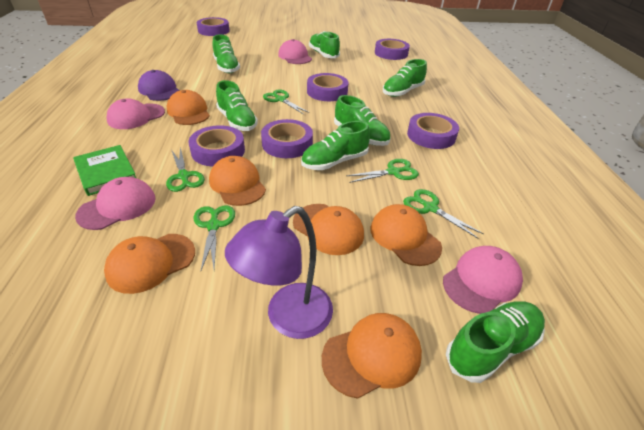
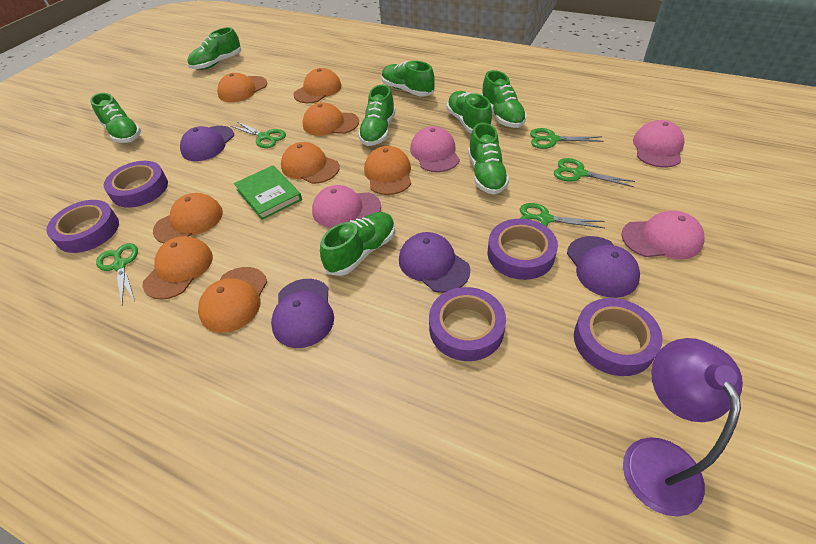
green shoe: [212,34,240,73] [216,80,258,131] [301,121,370,170] [309,31,340,58] [334,95,390,146] [383,59,427,97] [446,301,545,383] = 7 -> [90,93,141,143] [187,27,241,70] [320,212,395,276] [358,85,396,146] [382,61,435,96] [446,91,492,134] [468,123,509,195] [481,70,527,128] = 8
orange cap: [104,234,195,294] [167,90,210,125] [209,156,266,206] [293,204,364,255] [322,313,422,399] [371,204,442,266] = 6 -> [142,236,213,300] [153,193,223,243] [198,267,267,333] [217,73,267,102] [281,142,340,184] [293,68,342,103] [303,102,359,136] [364,146,411,195] = 8
purple cap: [138,70,180,101] = 1 -> [180,126,234,161] [271,279,334,348] [399,232,470,293] [567,236,640,298] = 4
purple tape: [189,125,245,167] [196,17,230,36] [261,119,313,158] [307,73,348,101] [375,39,410,60] [407,113,459,149] = 6 -> [46,200,119,253] [104,161,168,208] [429,287,506,361] [488,219,558,280] [574,298,663,376] = 5

